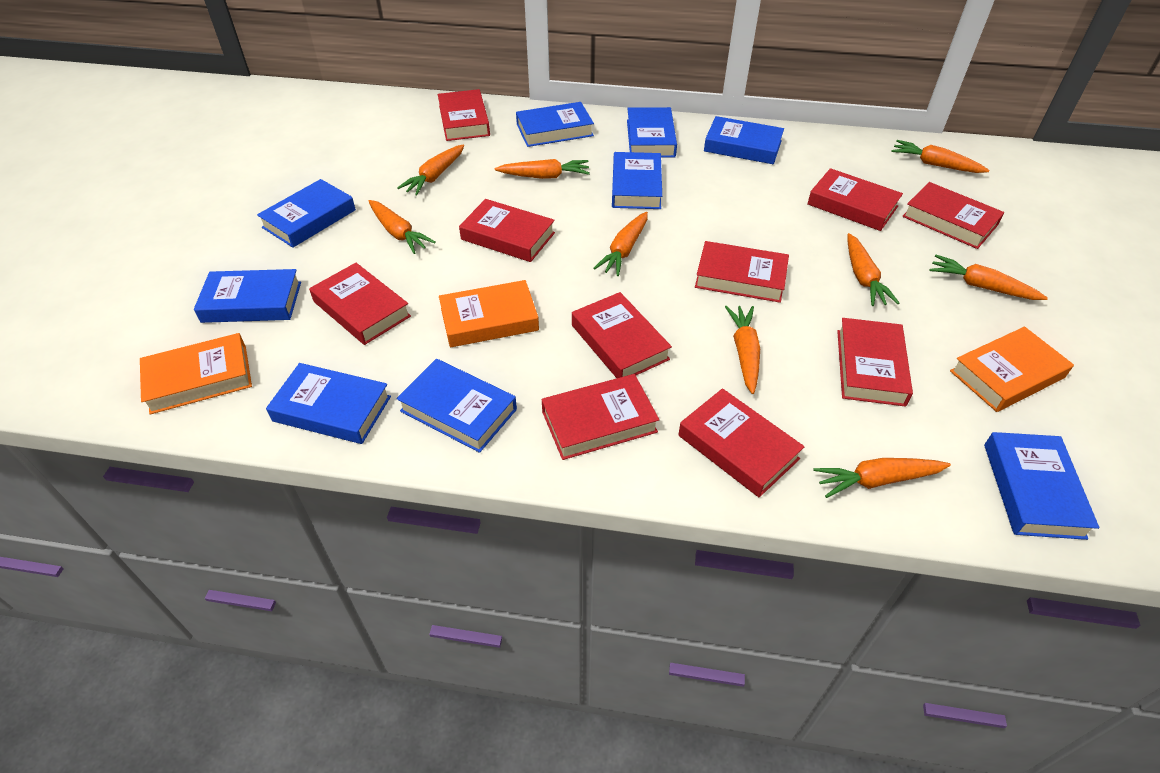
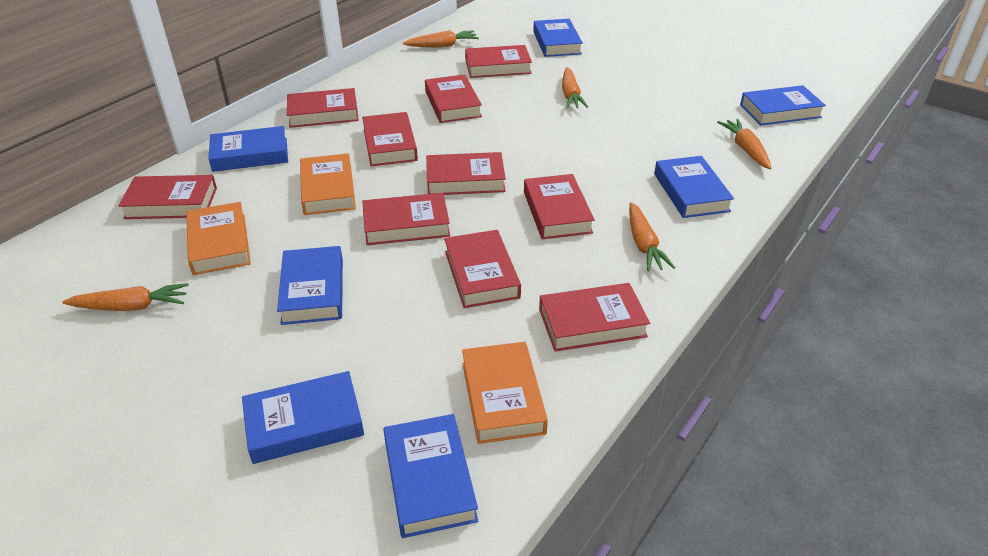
blue book: [194,269,301,323] [257,179,356,248] [266,363,391,444] [397,359,517,453] [516,102,594,147] [612,152,662,209] [627,107,677,157] [704,116,784,164] [984,432,1099,540] = 9 -> [208,126,288,172] [242,371,364,464] [277,246,343,325] [383,414,478,538] [533,19,583,57] [654,156,734,218] [740,85,826,126] = 7
orange carrot: [369,200,436,254] [397,145,464,196] [495,159,590,179] [594,212,648,276] [725,306,760,394] [813,458,951,498] [848,233,899,306] [891,140,990,173] [929,255,1048,300] = 9 -> [62,283,189,311] [403,30,479,47] [562,67,588,109] [629,202,675,271] [717,119,772,169] = 5

